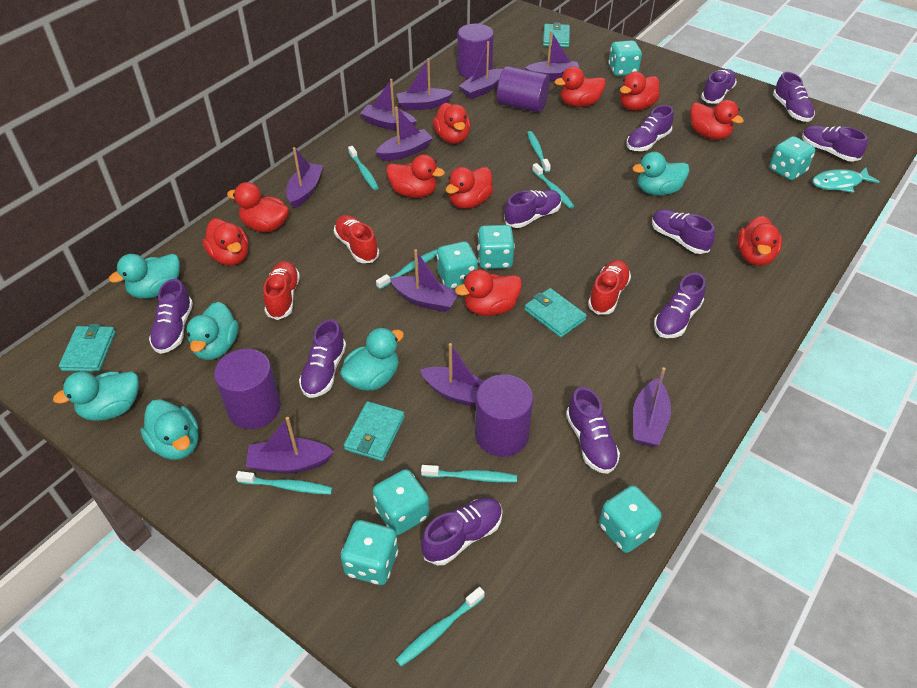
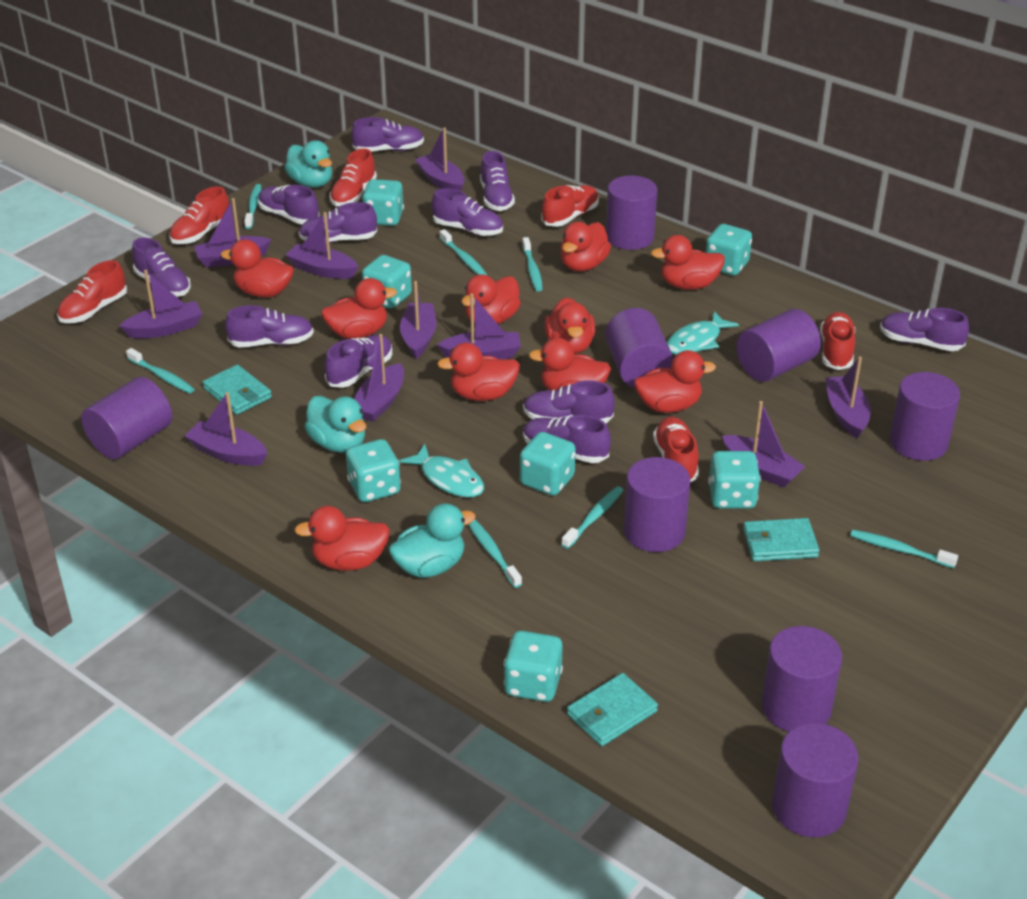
purple cylinder: [214,349,281,429] [458,24,494,79] [475,374,533,457] [497,66,550,113] = 4 -> [81,377,172,459] [605,308,673,388] [606,176,658,250] [624,457,690,552] [737,309,821,382] [761,626,842,732] [772,723,859,837] [889,372,960,461] = 8
red shoe: [263,261,300,320] [334,215,379,263] [588,260,631,315] = 3 -> [57,260,127,323] [169,186,229,244] [330,149,377,207] [541,185,599,227] [653,416,699,482] [820,312,855,370] = 6
turquoise duck: [53,371,139,421] [109,254,180,299] [141,399,199,460] [186,302,238,360] [340,327,404,391] [632,152,689,195] = 6 -> [284,140,332,188] [304,396,366,453] [389,503,476,578] = 3
turquoise fish: [812,167,880,193] = 1 -> [399,444,484,497] [667,311,739,355] = 2
turquoise wallet: [59,324,116,372] [344,401,405,461] [525,288,587,338] [543,22,570,47] = 4 -> [203,365,272,415] [567,673,658,746] [743,518,819,561] = 3

